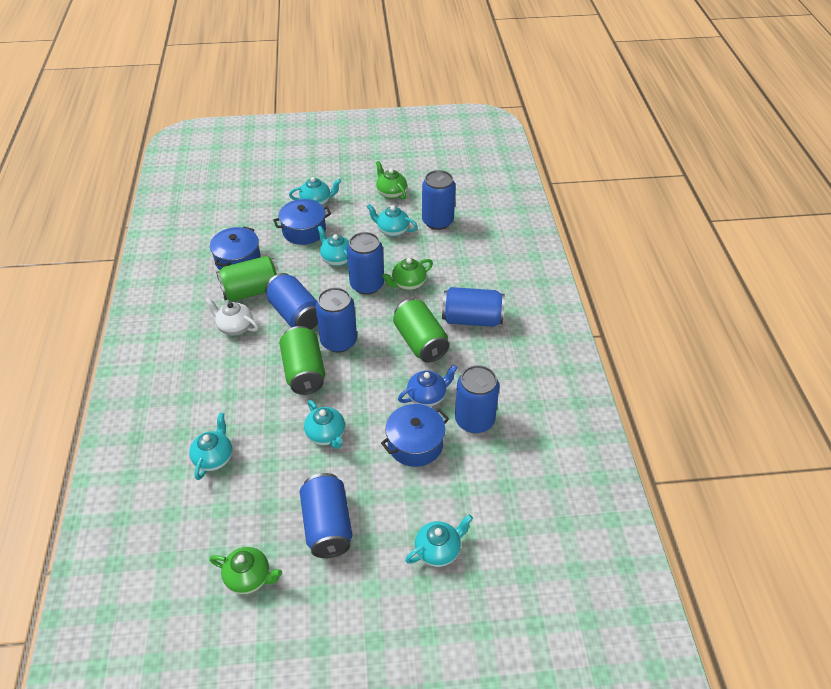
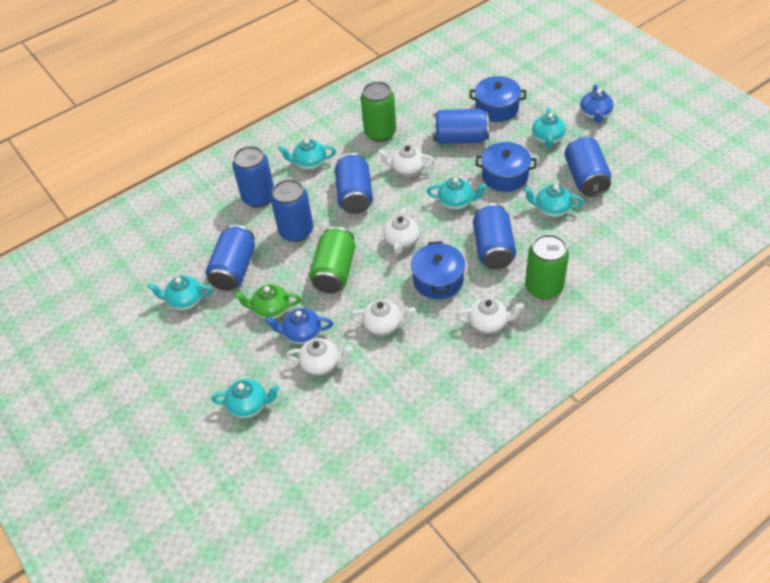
blue teapot: [398,365,458,407] = 1 -> [265,308,333,344] [580,84,613,123] = 2
green teapot: [209,547,282,594] [376,161,407,199] [382,258,433,290] = 3 -> [234,284,301,319] = 1
white teapot: [205,297,258,335] = 1 -> [286,338,353,376] [350,300,416,336] [378,145,436,177] [383,208,419,254] [456,298,524,334] = 5

